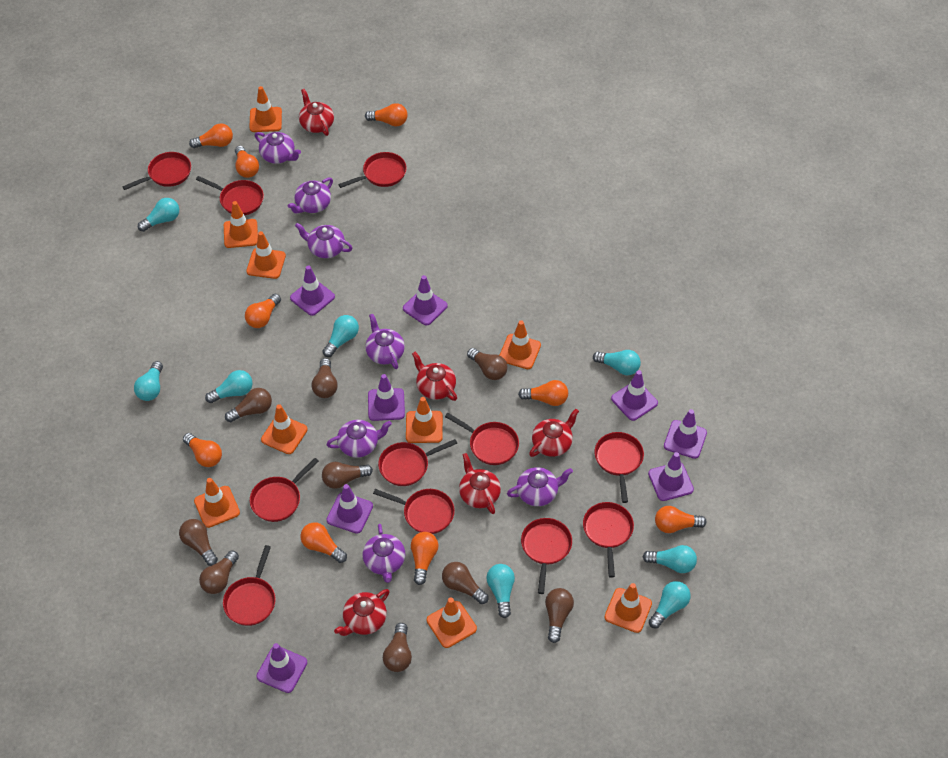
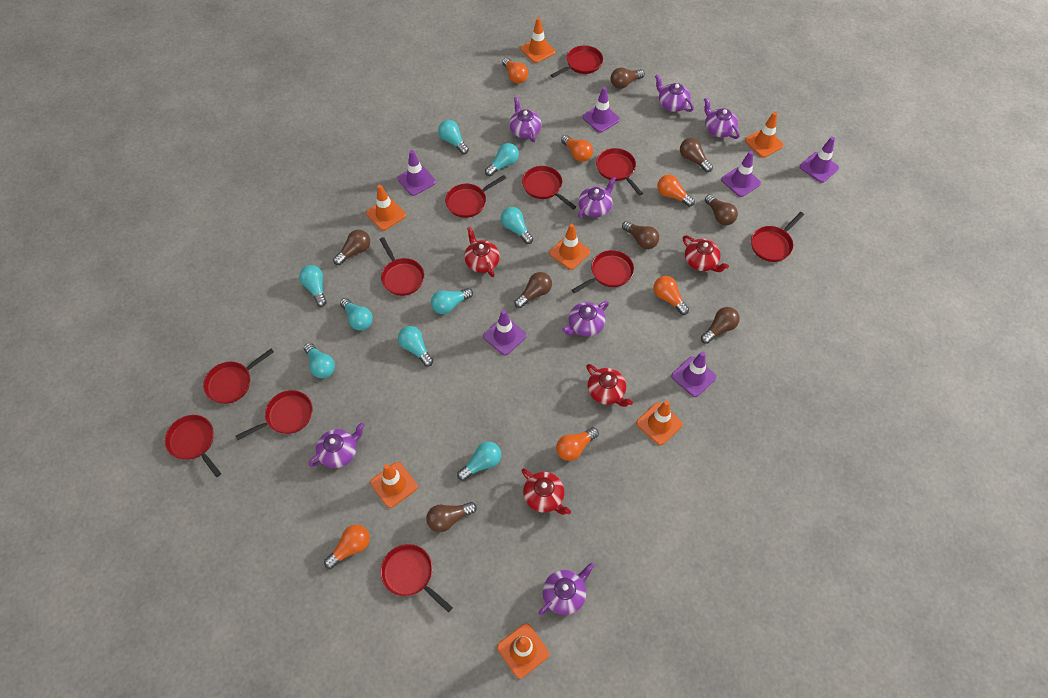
brown light bulb: [179,519,218,566] [199,550,239,594] [225,388,272,422] [312,358,338,398] [322,462,373,489] [383,623,412,672] [442,562,489,604] [467,348,507,380] [545,588,574,643] = 9 -> [333,230,370,265] [426,502,477,532] [514,272,552,308] [611,67,645,89] [622,221,659,249] [680,138,713,172] [701,307,740,344] [705,194,738,225] = 8
orange light bulb: [183,433,222,467] [189,124,233,148] [235,146,259,178] [245,294,281,328] [301,522,347,563] [365,103,408,126] [411,532,438,585] [518,380,568,406] [655,506,707,533] = 9 -> [324,525,370,569] [502,58,528,84] [556,427,599,461] [561,135,593,162] [653,276,689,315] [657,175,695,207] = 6
orange traffic cone: [194,478,240,528] [224,201,258,248] [246,231,286,279] [249,86,282,132] [261,404,308,454] [406,397,443,443] [427,598,477,648] [500,320,541,369] [604,583,652,633] = 9 -> [366,185,406,231] [370,462,418,508] [497,623,549,678] [521,18,555,63] [549,224,590,270] [636,400,683,445] [745,112,784,158] = 7
purple traffic cone: [256,643,307,693] [290,266,335,316] [326,484,373,534] [368,374,405,421] [403,275,448,325] [611,370,658,421] [648,452,694,501] [664,409,707,459] = 8 -> [397,150,436,196] [483,310,527,355] [583,87,620,133] [671,352,716,397] [721,151,761,197] [800,137,839,183] = 6
red teapot: [299,89,334,136] [334,589,390,636] [412,352,457,401] [459,453,501,514] [529,409,579,457] = 5 -> [464,226,500,277] [521,468,571,515] [586,364,633,407] [683,235,729,272] = 4
turquoise light bulb: [134,361,163,401] [138,198,179,232] [205,370,253,403] [323,315,359,357] [487,564,515,618] [593,350,641,375] [642,545,697,573] [649,581,691,628] = 8 -> [299,265,327,307] [304,343,335,378] [340,298,373,331] [398,326,433,366] [431,288,473,314] [438,120,469,154] [457,441,501,481] [485,143,519,176] [501,207,533,244] = 9

